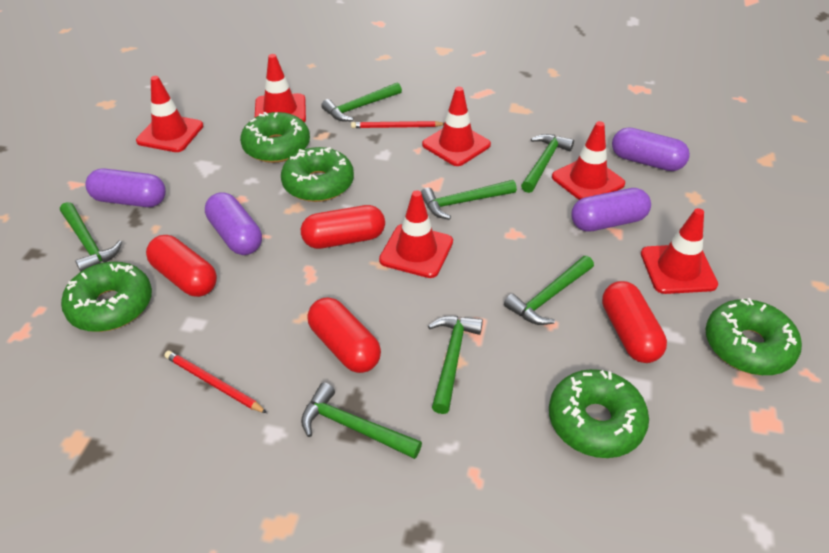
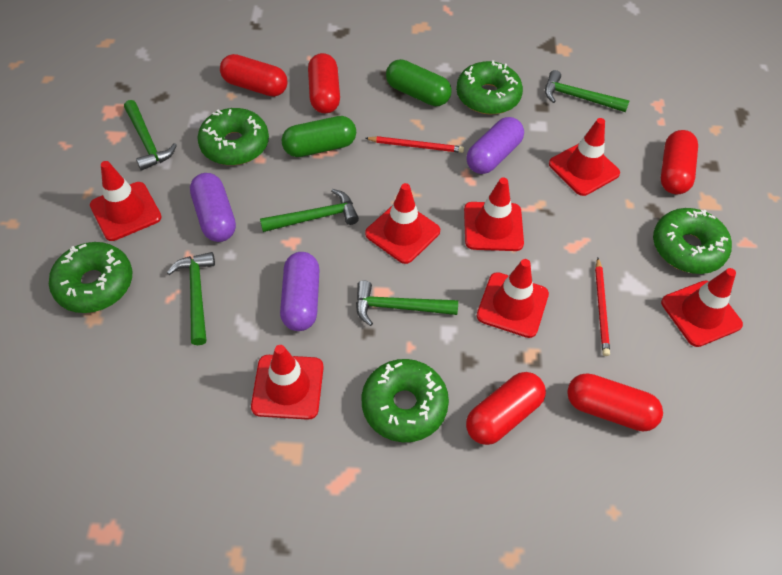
green capsule: none = 0 -> [282,116,356,157] [386,59,452,106] = 2
green hammer: [60,202,122,272] [301,382,422,459] [321,82,402,121] [421,180,517,219] [428,316,483,414] [504,256,594,325] [521,134,574,193] = 7 -> [124,100,177,171] [167,252,215,345] [260,189,359,232] [356,280,458,326] [545,70,630,112] = 5
purple capsule: [85,168,166,207] [205,192,262,255] [571,188,651,232] [612,127,690,171] = 4 -> [190,173,236,242] [280,252,320,331] [466,117,524,174] = 3
red capsule: [146,235,217,297] [301,205,385,249] [307,297,381,373] [602,281,667,363] = 4 -> [220,54,287,97] [308,53,340,113] [466,372,546,445] [567,373,663,431] [661,130,698,195] = 5
red traffic cone: [136,76,203,152] [255,54,306,122] [379,190,453,278] [422,87,491,166] [552,121,625,200] [641,208,718,294] = 6 -> [90,161,162,241] [251,345,324,420] [365,183,440,264] [464,177,524,251] [477,259,549,338] [549,118,620,196] [661,268,743,347] = 7

